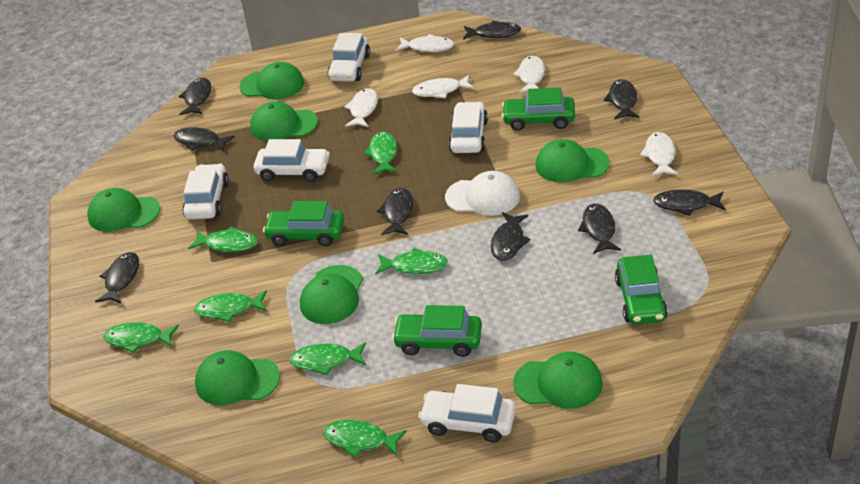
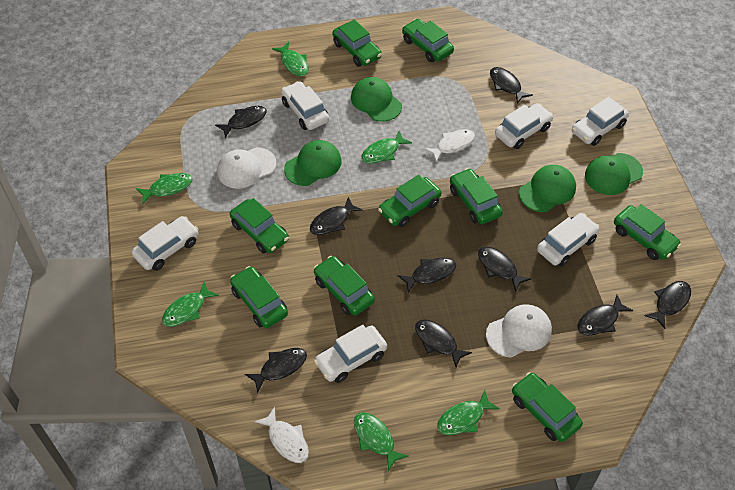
green cap: [87,188,160,232] [195,350,280,405] [239,62,304,99] [250,102,318,141] [300,265,363,324] [513,351,603,409] [535,139,610,183] = 7 -> [284,140,341,186] [351,77,402,122] [519,165,576,212] [585,153,643,195] = 4
green car: [263,201,344,246] [392,305,482,357] [502,87,575,131] [615,255,668,325] = 4 -> [230,198,289,254] [230,266,288,328] [314,256,375,316] [333,19,382,67] [378,175,441,227] [402,19,454,62] [450,168,503,224] [512,372,583,442] [614,204,681,260] = 9
green fish: [104,322,179,353] [188,227,258,252] [194,290,267,322] [289,342,366,376] [323,420,406,458] [363,132,397,175] [375,248,448,275] = 7 -> [136,173,193,205] [162,282,219,327] [272,42,309,76] [354,412,409,472] [361,131,412,164] [437,390,500,435] = 6
white cap: [445,171,520,216] = 1 -> [217,147,276,189] [486,304,552,358] = 2
white car: [183,164,229,219] [254,139,330,182] [327,33,370,81] [418,384,516,443] [448,102,488,153] = 5 -> [132,216,199,271] [281,81,329,130] [314,325,387,383] [495,103,554,149] [537,213,600,266] [572,97,629,146] = 6
white fish: [344,88,378,127] [395,34,454,52] [412,75,474,98] [513,56,545,93] [640,132,678,176] = 5 -> [254,407,309,463] [424,129,475,162] = 2

